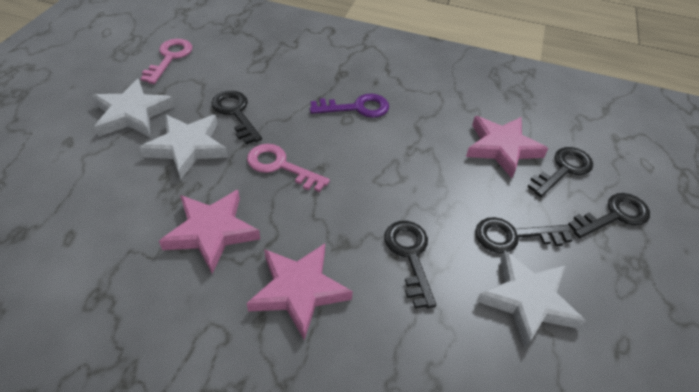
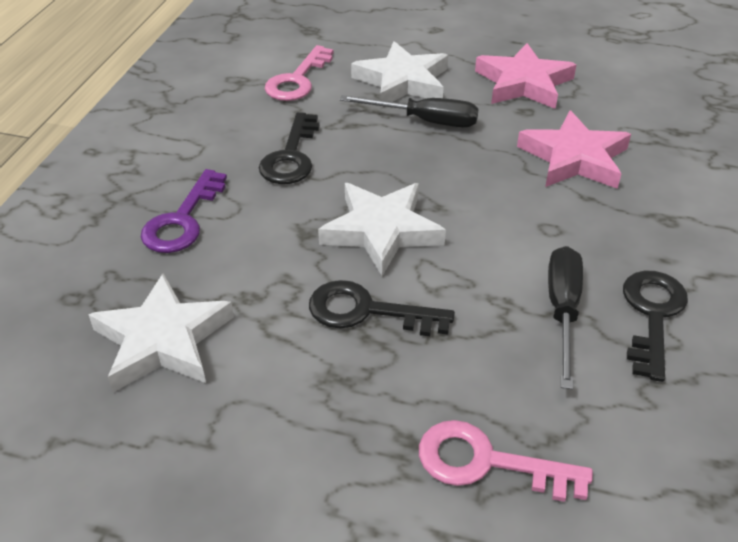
black key: [211,91,262,144] [384,221,436,309] [475,217,573,253] [528,147,593,197] [568,193,650,238] = 5 -> [259,112,320,184] [309,280,455,336] [623,271,688,382] = 3
black screwdriver: none = 0 -> [340,95,479,127] [548,246,583,389] = 2
pink star: [159,190,260,274] [247,244,353,341] [466,116,548,178] = 3 -> [475,43,576,109] [517,110,631,189] = 2

